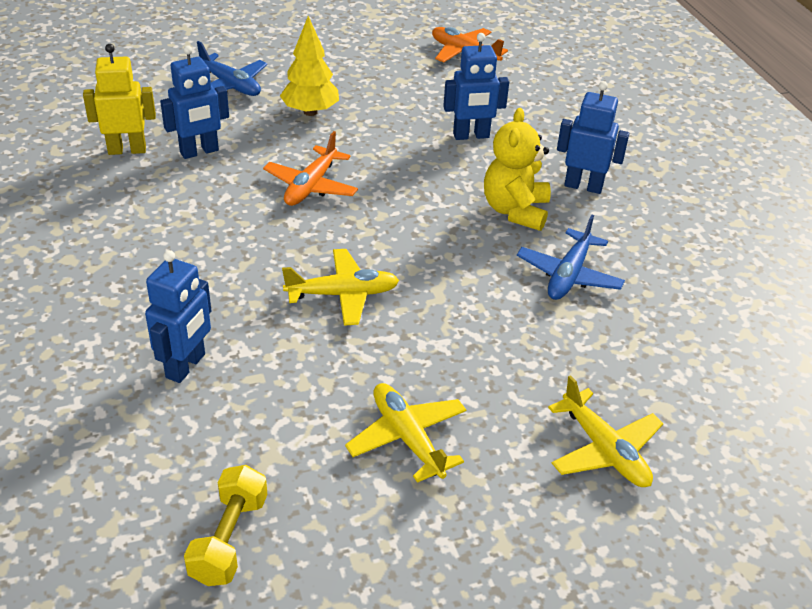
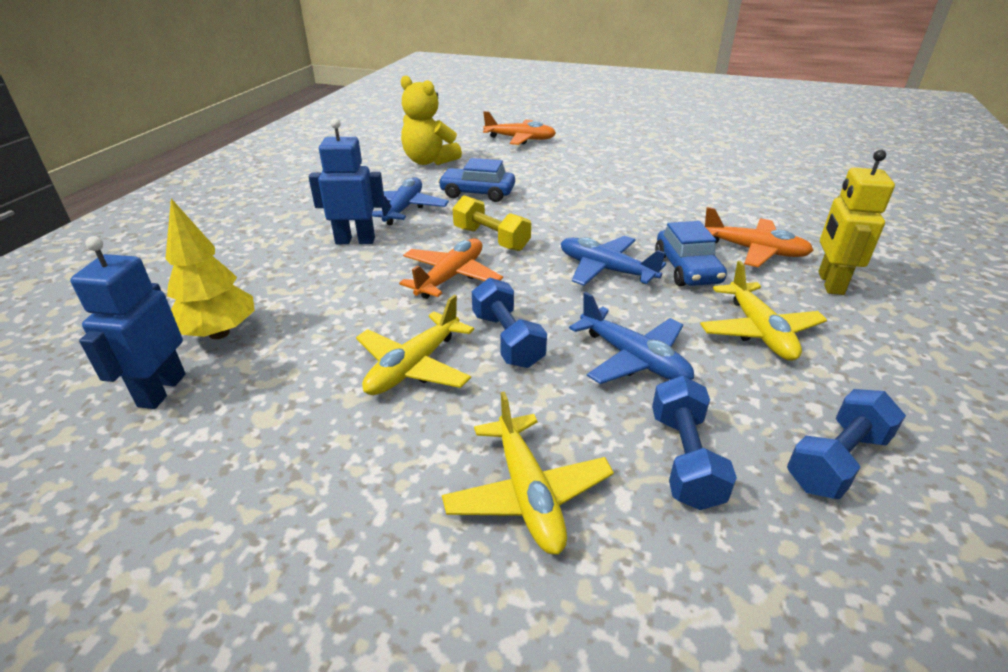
blue car: none = 0 -> [438,158,515,202] [655,221,727,286] = 2
blue dumbbell: none = 0 -> [472,278,547,368] [652,376,737,510] [787,389,906,499] = 3
blue plane: [197,41,267,96] [517,215,625,300] = 2 -> [372,177,449,225] [561,236,666,286] [569,292,694,384] = 3
blue robot: [145,250,211,383] [160,45,229,159] [443,33,509,140] [557,81,629,194] = 4 -> [70,236,186,409] [309,118,385,244] = 2
orange plane: [263,131,358,206] [432,27,508,63] = 2 -> [399,238,503,299] [483,111,556,145] [705,207,814,267] = 3

